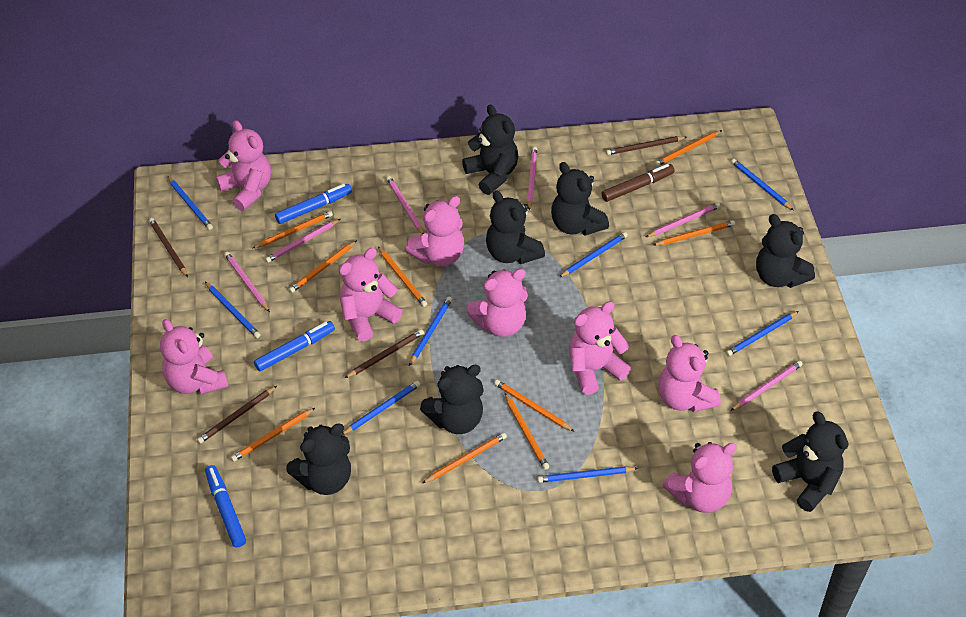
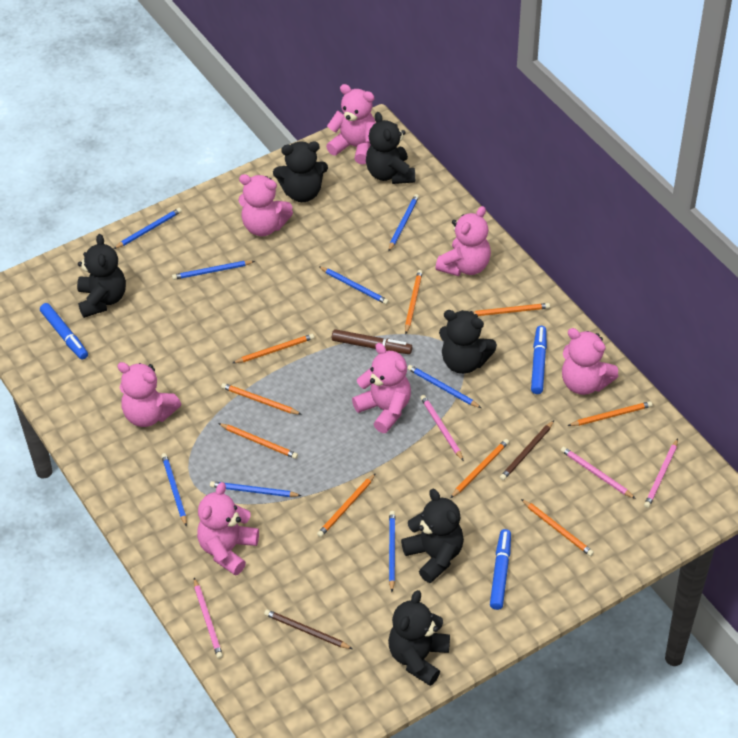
black teddy bear: [286,424,351,495] [420,365,484,434] [462,105,518,195] [486,190,545,264] [551,162,609,236] [756,214,815,288] [772,412,848,512] = 7 -> [77,234,126,318] [273,142,328,202] [366,112,415,184] [388,590,450,686] [401,489,464,583] [439,310,497,374] = 6
brown pencil: [149,218,188,277] [197,386,277,444] [345,329,424,378] [606,136,687,155] = 4 -> [264,609,353,649] [500,421,554,480] = 2
pink pencil: [224,252,270,312] [265,219,340,263] [386,176,424,234] [527,147,537,210] [646,203,720,237] [730,361,803,411] = 6 -> [194,578,223,659] [420,395,464,461] [561,447,636,499] [644,439,678,508] = 4
pink teddy bear: [160,319,228,395] [216,120,271,211] [339,248,402,342] [405,196,464,266] [467,269,528,337] [569,301,631,395] [658,335,721,412] [663,442,737,513] = 8 -> [117,362,181,427] [197,482,259,576] [239,174,293,236] [326,84,376,165] [352,343,411,433] [435,206,491,276] [562,328,618,395] = 7

